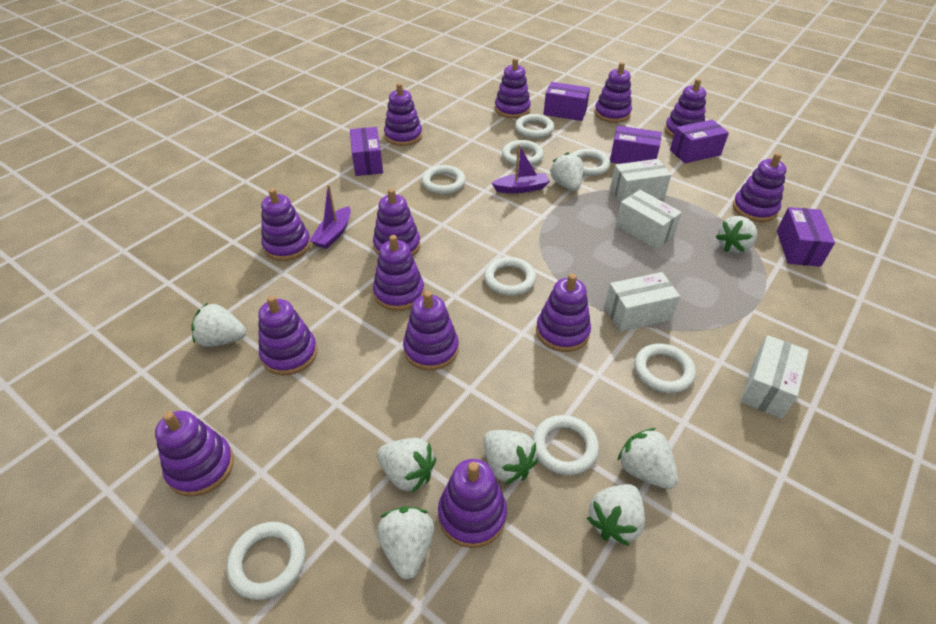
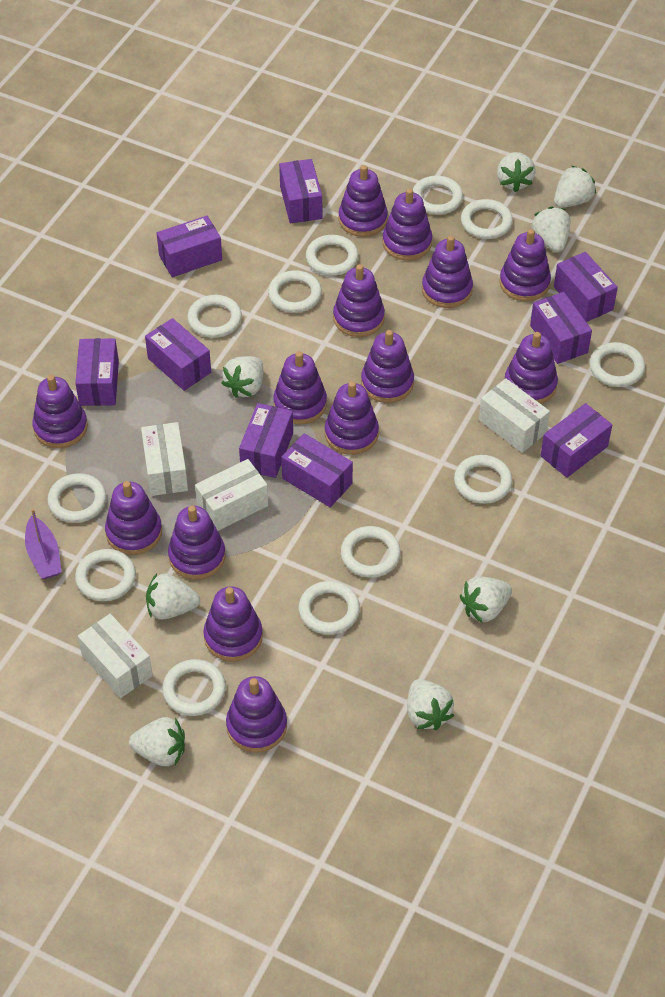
purple boat: [309,184,351,249] [491,144,550,193] = 2 -> [25,509,62,579] = 1
purple box: [350,127,383,176] [544,82,590,121] [610,126,662,164] [670,120,729,163] [777,207,835,267] = 5 -> [75,338,119,406] [145,318,211,391] [157,216,222,277] [239,403,293,478] [279,159,322,223] [281,433,353,507] [530,292,592,364] [540,403,612,478] [554,252,618,322] = 9
purple stacking toy: [155,411,234,497] [258,296,317,376] [261,188,311,261] [373,188,420,256] [373,235,424,311] [384,83,422,146] [403,291,459,371] [438,459,507,548] [495,58,531,118] [536,274,591,352] [594,62,632,123] [665,79,706,137] [733,153,787,222] = 13 -> [32,375,88,448] [105,481,162,555] [168,506,225,580] [203,586,263,661] [226,676,287,752] [273,351,327,425] [325,381,379,455] [333,264,385,337] [338,165,388,237] [361,330,414,403] [383,188,432,260] [422,236,473,308] [499,229,551,301] [505,332,558,404] = 14
white ring: [227,522,305,600] [422,165,465,194] [484,257,536,296] [502,140,544,166] [515,114,554,138] [532,415,599,476] [572,149,611,176] [634,344,696,393] = 8 -> [47,473,106,523] [75,549,136,601] [162,659,226,716] [187,295,242,338] [268,270,322,313] [298,581,360,635] [306,235,359,276] [341,526,401,578] [413,176,463,215] [454,455,512,504] [461,199,513,239] [589,342,645,387] = 12

